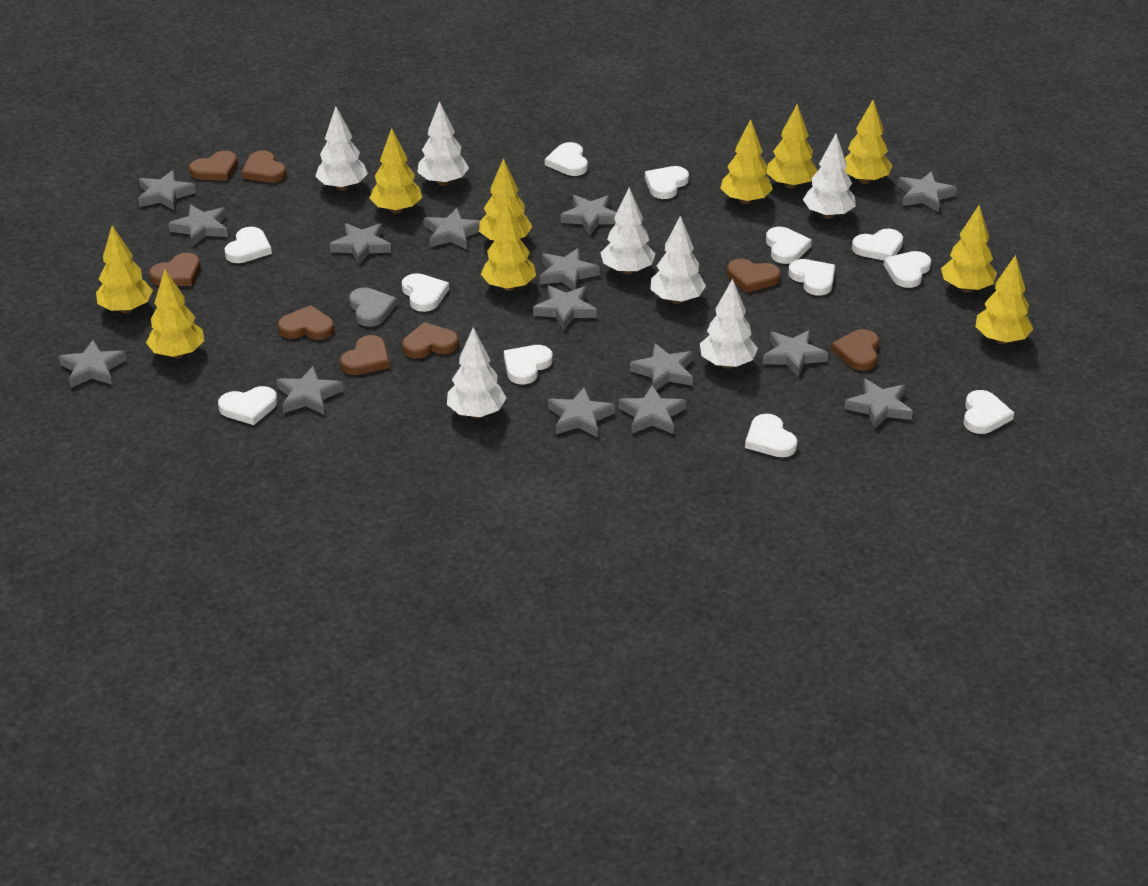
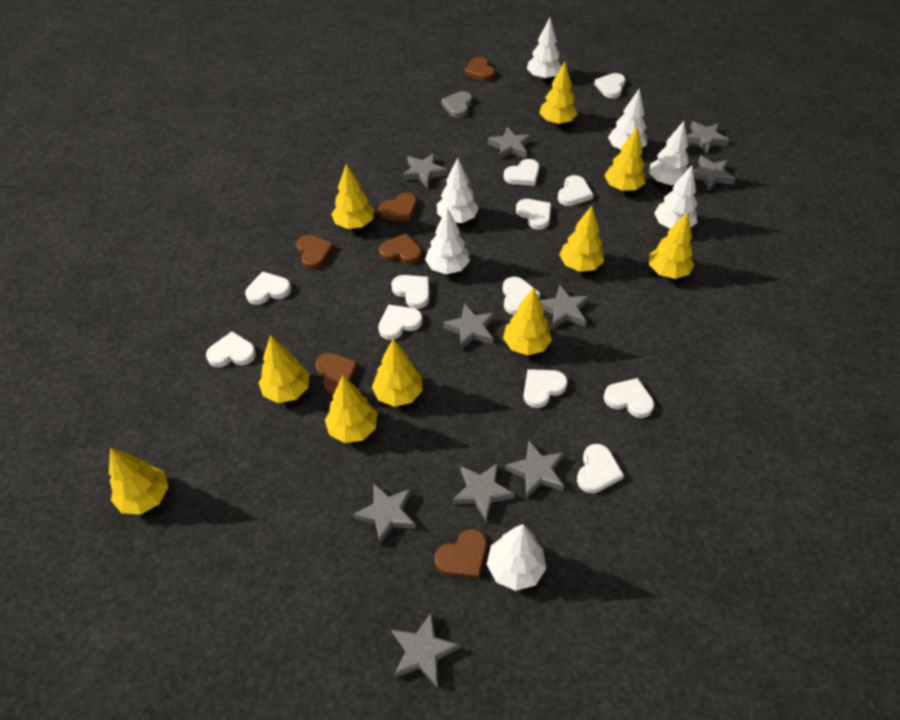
brown heart: [149,253,200,286] [189,151,238,181] [242,151,287,183] [278,305,334,340] [340,335,390,375] [402,322,458,358] [727,259,781,293] [831,329,879,371] = 8 -> [296,235,334,270] [315,353,358,395] [379,193,417,221] [379,233,422,264] [435,529,487,579] [464,57,495,81] = 6
grey star: [59,340,127,388] [138,170,196,210] [168,204,228,247] [276,366,343,415] [330,223,391,265] [424,208,480,249] [533,285,597,330] [540,248,600,290] [548,387,615,437] [561,195,617,235] [619,385,686,434] [630,343,693,390] [763,330,828,377] [845,379,913,430] [898,171,957,212] = 15 -> [353,483,416,544] [392,613,460,687] [402,153,447,188] [443,303,495,350] [452,463,515,521] [488,127,531,160] [505,441,564,499] [540,285,589,329] [687,121,729,154] [693,155,735,191] = 10

